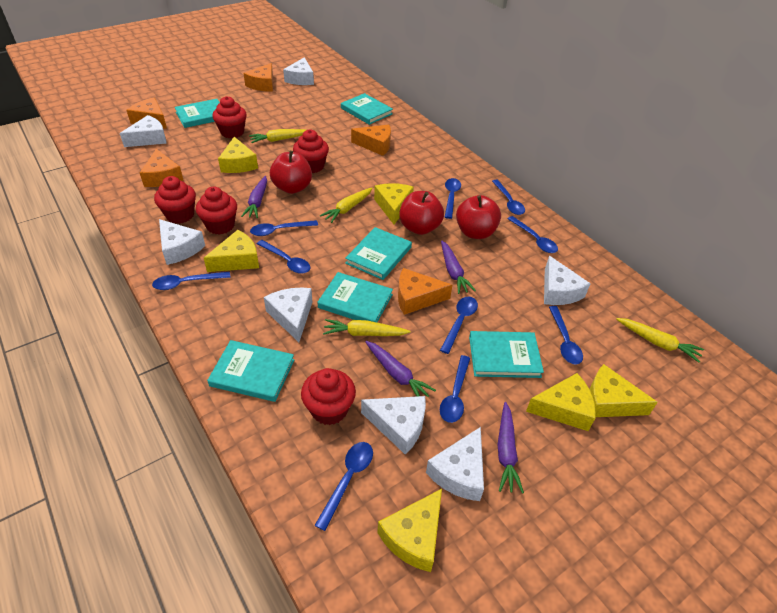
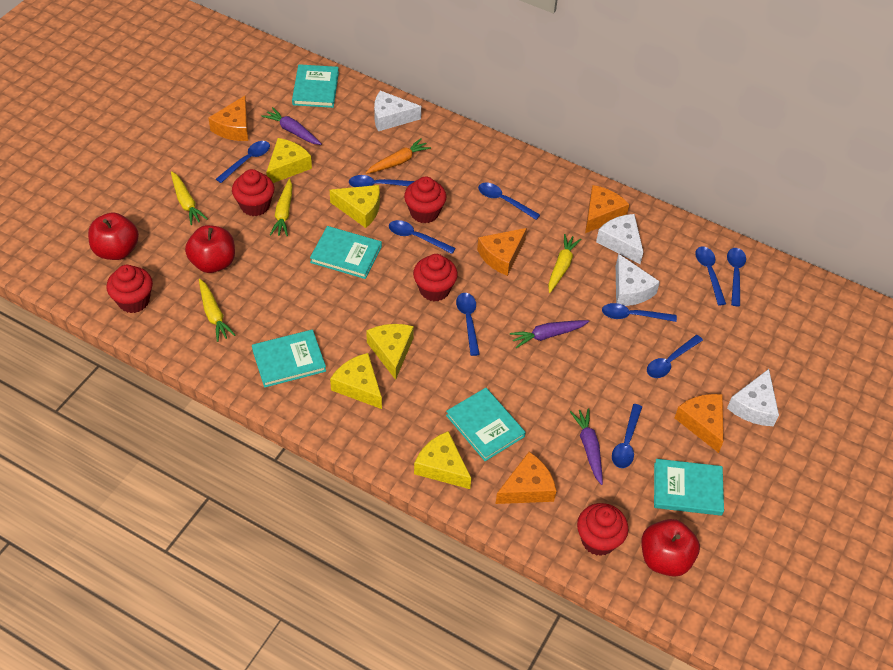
orange carrot: none = 0 -> [366,138,431,174] = 1
purple carrot: [241,176,267,218] [365,341,436,397] [441,241,476,294] [497,402,524,494] = 4 -> [262,107,322,145] [510,320,589,348] [570,408,603,485] = 3
turquoise book: [174,99,220,128] [207,340,294,402] [317,272,393,322] [341,93,393,125] [345,227,412,280] [469,331,544,378] = 6 -> [252,330,326,388] [292,64,339,108] [310,226,382,279] [446,388,526,461] [654,459,724,516] = 5
white cheese: [120,115,167,147] [159,219,205,265] [264,287,312,342] [283,57,314,85] [361,396,426,455] [426,427,484,501] [544,256,591,305] = 7 -> [374,91,421,131] [596,214,643,264] [616,254,660,306] [727,369,779,426] = 4
yellow cheese: [204,230,259,272] [218,137,258,173] [374,183,414,224] [377,489,442,572] [526,373,596,431] [589,364,658,417] = 6 -> [266,138,312,183] [330,185,380,228] [330,353,382,409] [366,324,414,380] [414,431,471,489] = 5

